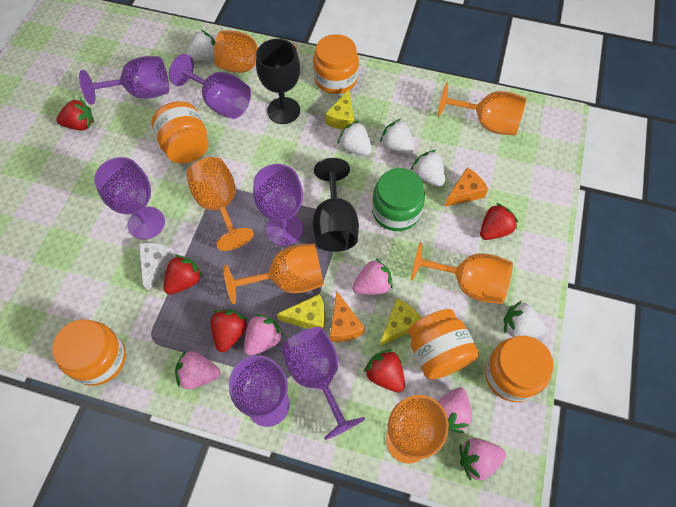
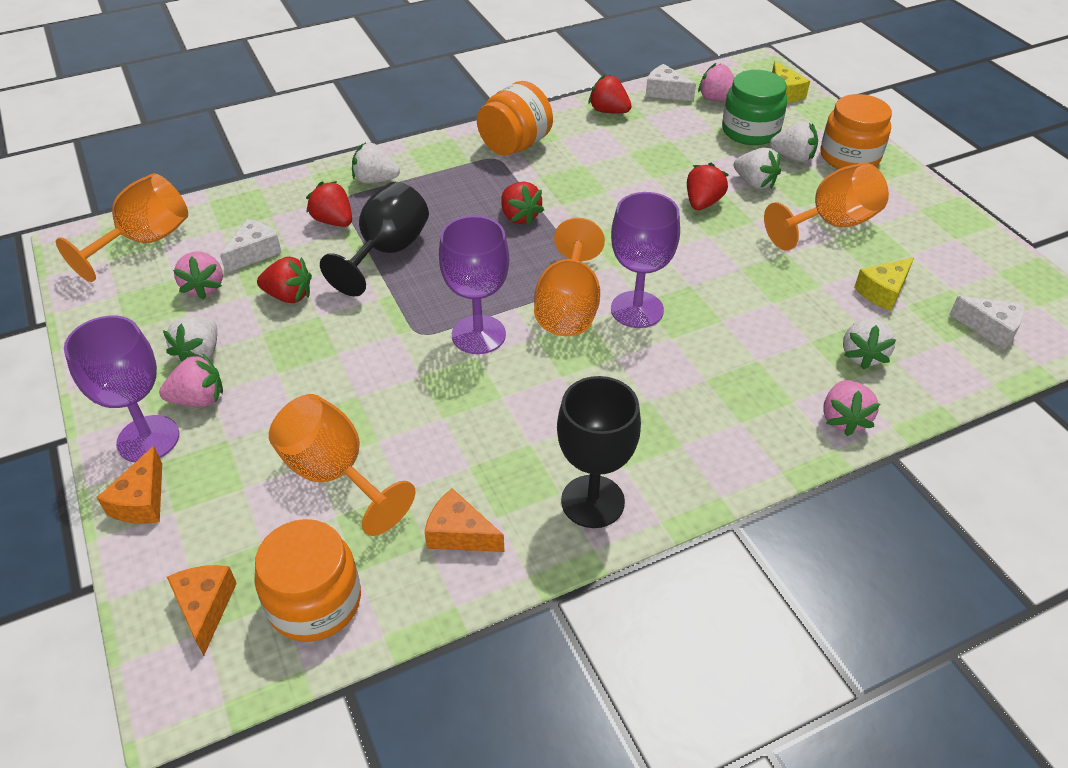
orange cheese: [330,292,365,342] [445,168,488,207] = 2 -> [97,446,162,524] [167,565,237,656] [424,488,504,552] = 3
orange goblet: [186,157,254,251] [214,31,297,73] [224,243,324,304] [386,395,449,463] [411,242,513,304] [438,82,527,136] = 6 -> [56,173,188,282] [269,394,416,536] [534,218,605,336] [764,163,889,251] = 4
orange jar: [52,319,126,386] [152,101,209,163] [313,34,359,94] [408,309,479,380] [485,336,554,402] = 5 -> [254,519,361,642] [477,81,553,156] [820,94,892,169] = 3
pink strawberry: [175,350,221,389] [244,314,284,356] [352,258,393,295] [437,387,472,433] [459,438,506,480] = 5 -> [159,353,223,407] [173,252,223,300] [698,63,735,102] [823,380,880,436] = 4
purple goblet: [79,56,169,105] [94,157,165,240] [169,54,251,119] [229,355,290,427] [253,164,303,246] [281,327,365,440] = 6 -> [64,316,179,462] [439,216,509,354] [611,192,680,328] = 3
white cheese: [139,243,176,291] = 1 -> [220,219,282,273] [646,64,696,101] [949,296,1025,350] = 3
yellow cheese: [277,294,325,330] [325,90,354,130] [379,299,421,347] = 3 -> [772,61,810,103] [854,257,914,311] = 2

